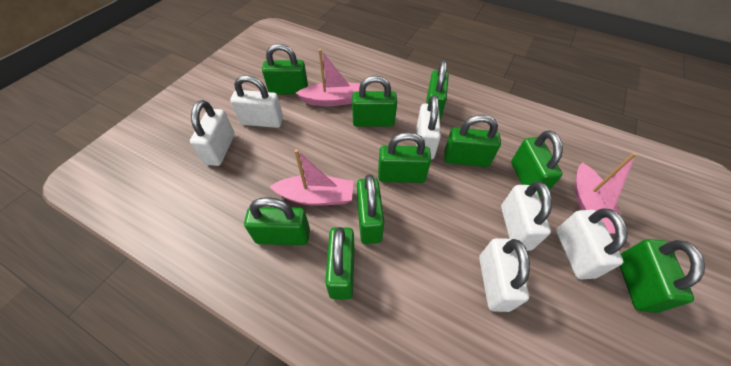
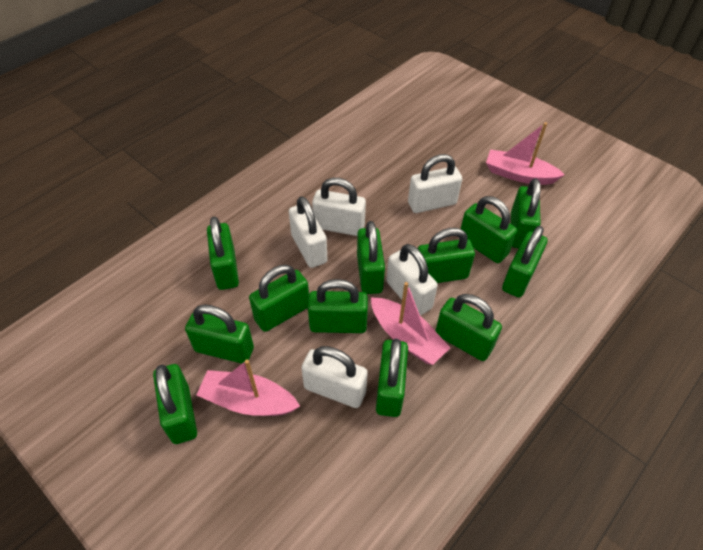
green padlock: [244,197,310,245] [262,44,308,95] [325,227,355,300] [352,75,397,127] [357,174,384,244] [378,132,431,183] [426,60,449,120] [444,115,501,167] [511,130,563,197] [620,239,705,313] = 10 -> [153,364,197,444] [185,305,254,364] [207,217,239,290] [249,265,309,332] [308,279,368,333] [357,221,385,294] [376,338,408,417] [418,228,475,283] [436,294,502,361] [461,196,517,263] [502,226,547,297] [511,178,541,248] = 12
white padlock: [190,100,235,166] [230,75,283,128] [416,95,441,160] [479,238,530,312] [501,182,552,251] [556,208,628,279] = 6 -> [289,196,328,268] [301,346,368,408] [312,178,366,236] [386,244,438,316] [408,154,462,213] = 5

